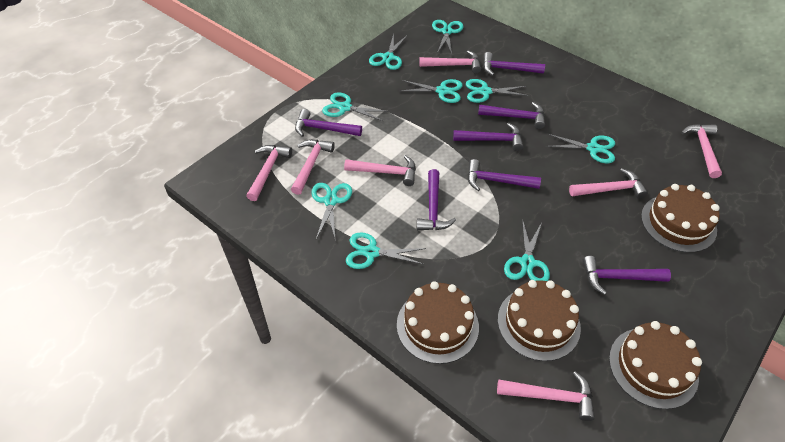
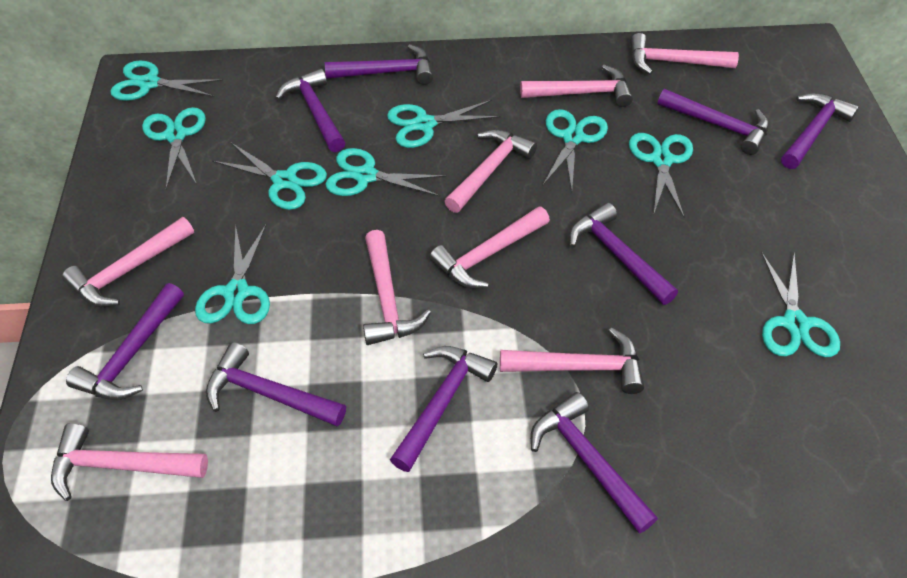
brown cake: [397,281,479,364] [498,280,581,361] [609,321,702,409] [641,184,720,253] = 4 -> none = 0
pink hammer: [246,145,292,201] [291,139,335,195] [344,155,416,186] [419,50,481,74] [497,372,595,421] [569,168,648,199] [681,124,722,178] = 7 -> [51,423,208,501] [62,217,194,307] [363,230,431,345] [430,206,550,289] [444,129,537,213] [500,328,644,394] [520,65,633,107] [631,33,739,75] = 8
purple hammer: [295,109,362,137] [417,169,456,230] [453,123,524,151] [468,159,541,191] [478,102,545,129] [483,52,545,76] [583,256,671,295] = 7 -> [66,283,184,400] [206,342,346,427] [275,69,346,152] [325,44,433,85] [390,346,497,472] [531,392,658,534] [569,203,678,305] [658,89,769,155] [781,93,859,169] = 9

